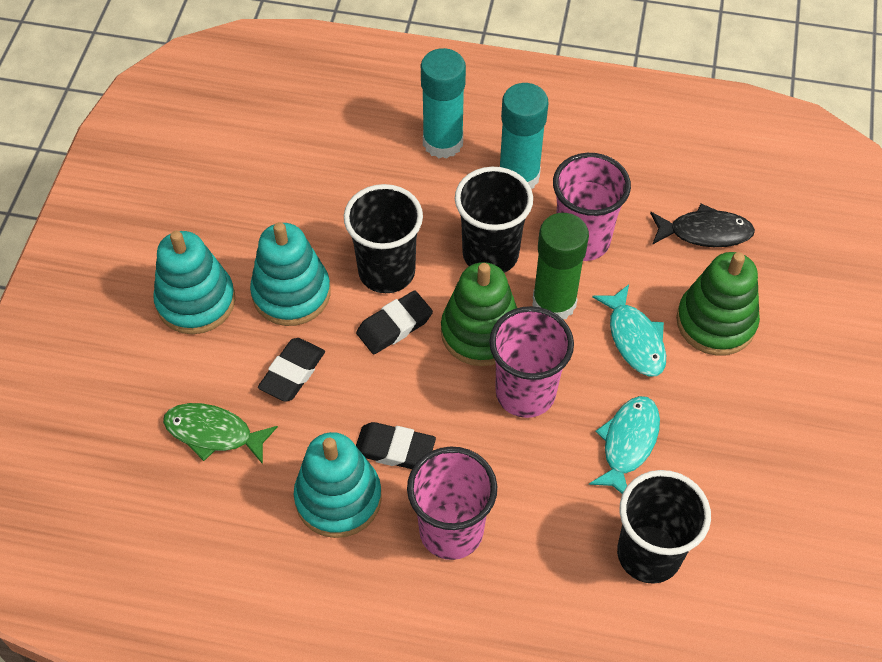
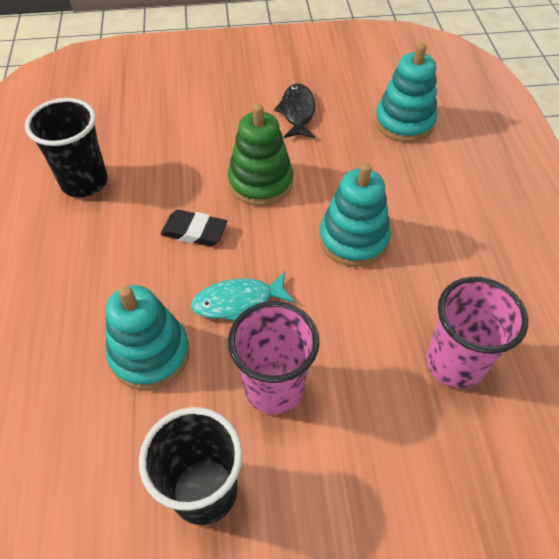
black cup: [344,184,423,293] [455,167,533,273] [617,470,711,584] = 3 -> [25,98,108,197] [139,407,243,525] = 2
black eraser: [258,338,325,402] [356,290,433,354] [356,422,436,469] = 3 -> [161,210,227,246] = 1
green fish: [163,403,278,464] = 1 -> none = 0
green glue stick: [532,213,589,319] = 1 -> none = 0
green stacking toy: [441,262,517,366] [676,252,760,356] = 2 -> [228,104,293,206] = 1
pink cup: [407,447,497,560] [489,306,574,418] [553,153,631,261] = 3 -> [228,301,320,415] [426,277,528,389] = 2
turquoise fish: [589,396,660,494] [592,284,666,377] = 2 -> [191,272,295,321] = 1
turquoise glue stick: [421,48,466,159] [499,83,548,189] = 2 -> none = 0

